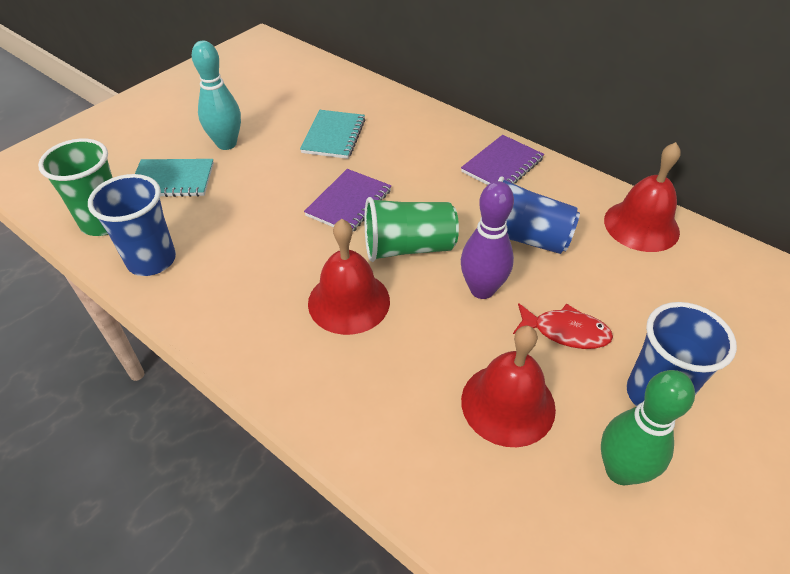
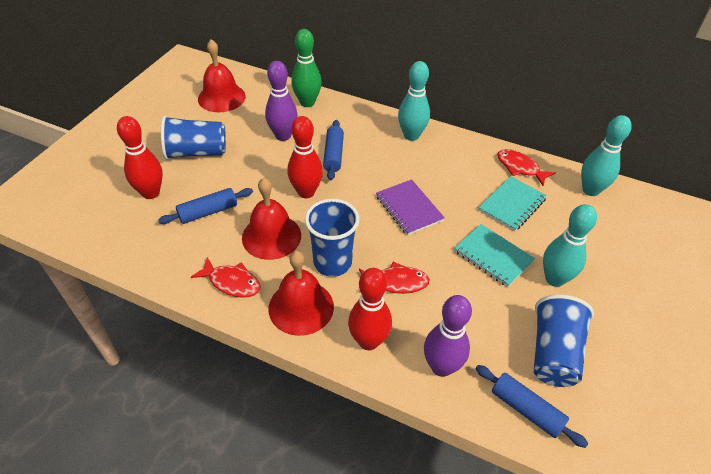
blue rolling pin: none = 0 -> [158,188,253,224] [323,120,344,180] [476,365,588,448] = 3
green cup: [38,138,113,236] [364,197,459,262] = 2 -> none = 0
purple bowling pin: [461,181,514,299] = 1 -> [265,61,298,141] [424,295,472,377] = 2
purple notebook: [304,169,391,231] [461,135,544,185] = 2 -> [376,179,445,236] = 1
red bowling pin: none = 0 -> [117,116,163,199] [287,116,323,198] [348,268,392,350] = 3
red fish: [513,303,613,349] = 1 -> [191,257,261,298] [359,262,430,294] [497,149,556,186] = 3
turquoise bowling pin: [192,41,241,150] = 1 -> [398,61,430,141] [543,204,597,287] [581,115,632,196] = 3

